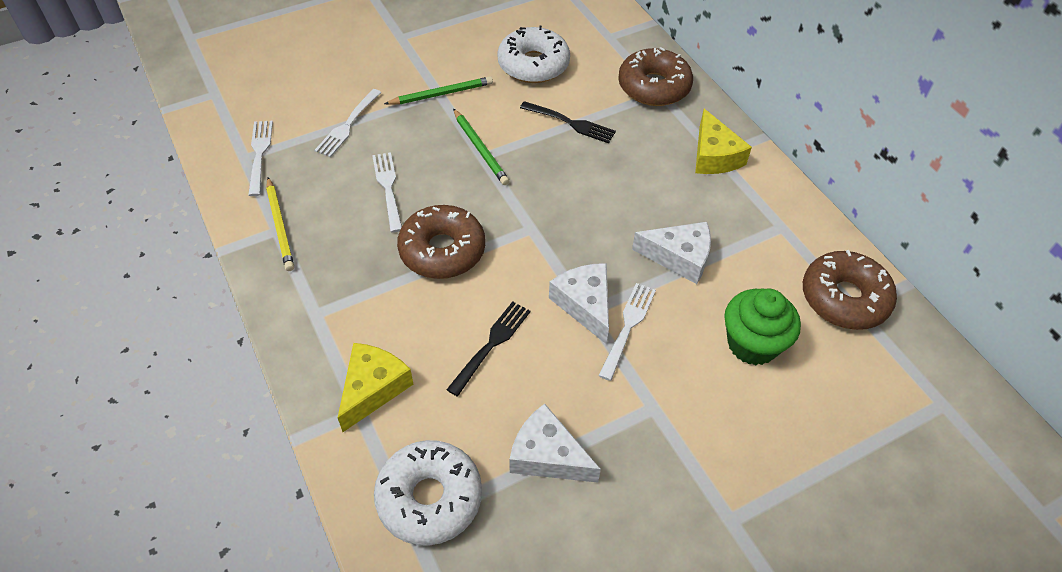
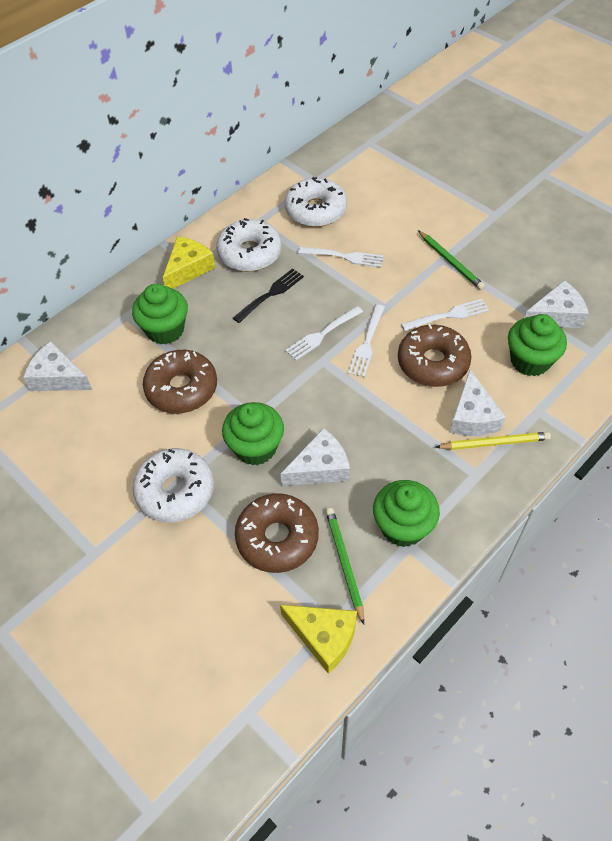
black fork: [446,301,531,396] [520,101,616,143] = 2 -> [233,268,304,323] = 1
green cupcake: [724,288,801,365] = 1 -> [132,284,188,344] [222,402,284,466] [373,480,440,547] [508,314,567,376] = 4
white cheese: [509,404,601,483] [549,263,609,344] [632,222,711,284] = 3 -> [23,341,92,391] [280,428,350,486] [449,370,506,436] [524,280,589,328] = 4
white donut: [374,440,482,546] [497,26,570,83] = 2 -> [132,448,214,522] [216,218,282,272] [284,177,347,227] = 3

